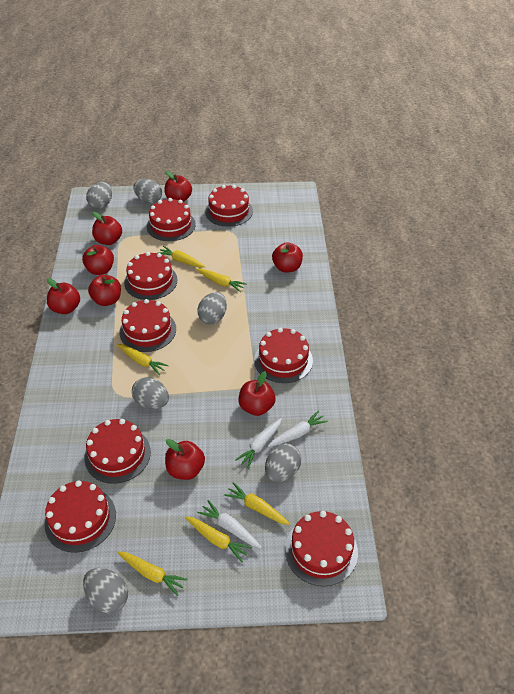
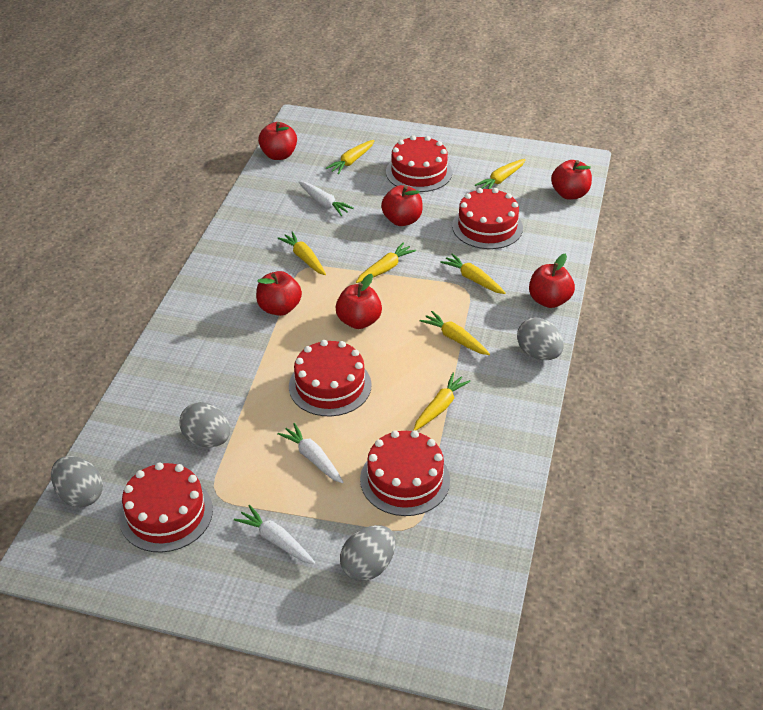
grey egg: [83,568,128,613] [86,182,112,209] [132,377,169,409] [133,179,162,204] [197,292,227,324] [265,443,301,482] = 6 -> [51,456,103,507] [179,402,230,447] [340,525,396,581] [517,318,564,360] = 4
red apple: [47,278,80,314] [82,245,114,275] [88,275,121,306] [92,212,122,245] [164,171,192,202] [165,439,205,480] [238,371,276,416] [272,242,303,273] = 8 -> [256,271,302,316] [258,122,297,160] [335,274,382,329] [381,185,423,226] [529,254,575,308] [551,160,592,200] = 6
red cake: [44,480,116,553] [84,419,151,484] [120,299,176,352] [124,252,177,300] [147,198,196,241] [205,185,253,227] [254,328,313,383] [285,511,358,586] = 8 -> [119,462,213,552] [289,340,372,416] [360,430,450,516] [386,135,452,192] [452,188,523,249] = 5
yellow carrot: [117,344,169,375] [117,551,187,596] [159,246,206,268] [185,517,252,562] [196,269,247,292] [224,482,290,525] = 6 -> [277,231,326,275] [326,140,375,174] [356,243,416,283] [414,373,471,430] [420,311,490,355] [440,254,505,294] [475,159,526,189] = 7

